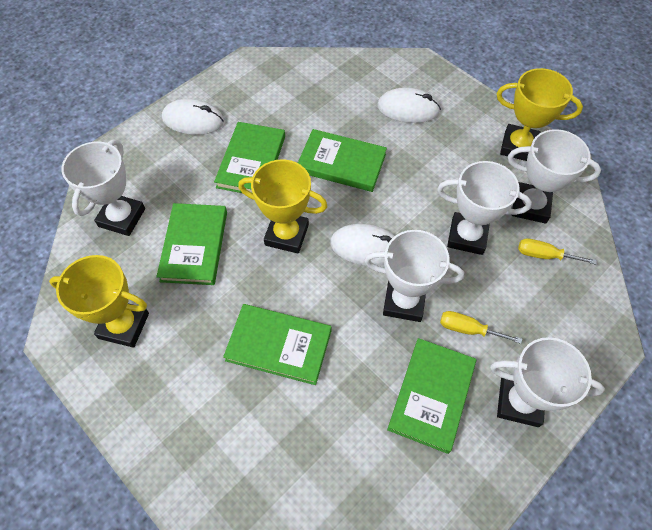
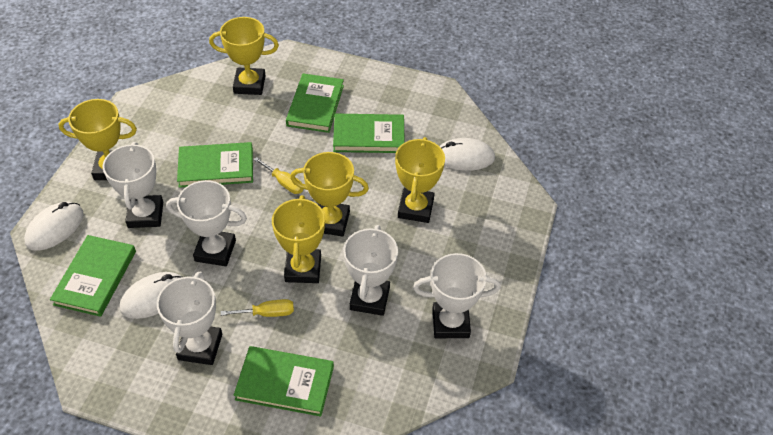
yellow trophy: [49,255,149,348] [238,159,328,253] [497,68,583,161] = 3 -> [58,99,137,180] [209,17,279,95] [272,195,325,283] [290,152,369,237] [395,137,445,223] = 5

